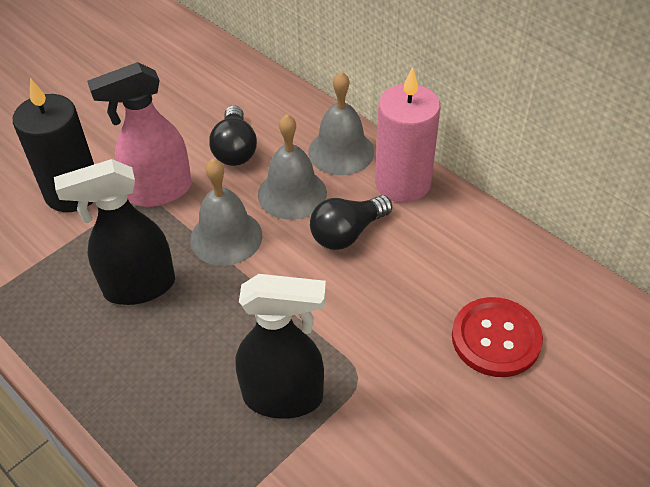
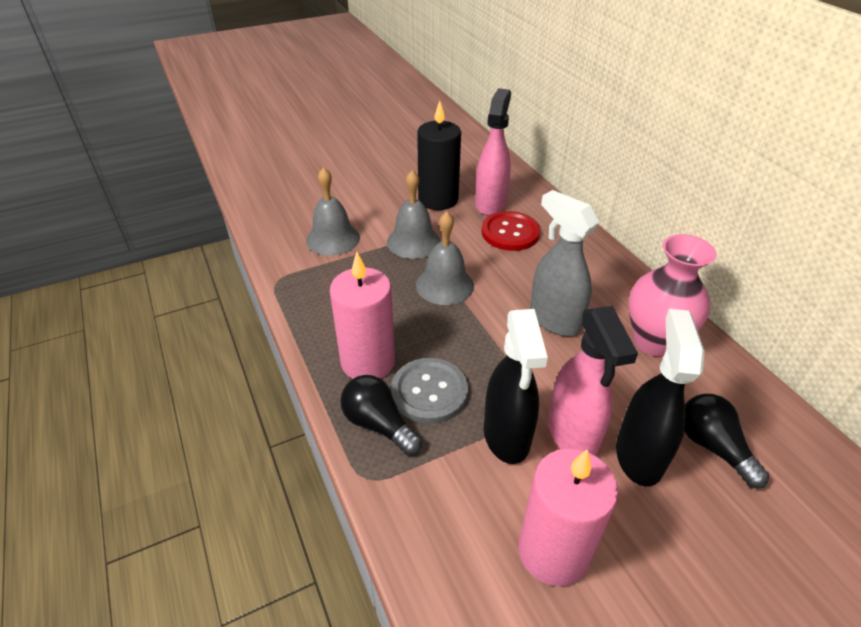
grey button: none = 0 -> [391,358,468,424] = 1
grey spray bottle: none = 0 -> [530,190,599,336] = 1
pink candle: [375,67,440,203] = 1 -> [330,252,395,379] [518,448,618,586] = 2
pink spray bottle: [87,62,192,207] = 1 -> [475,88,511,216] [548,306,638,456] = 2
pink vase: none = 0 -> [629,234,717,356] = 1

